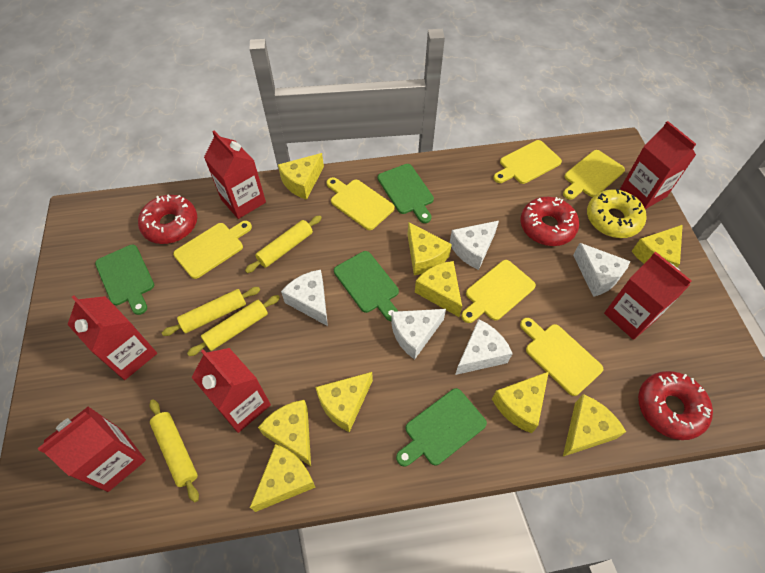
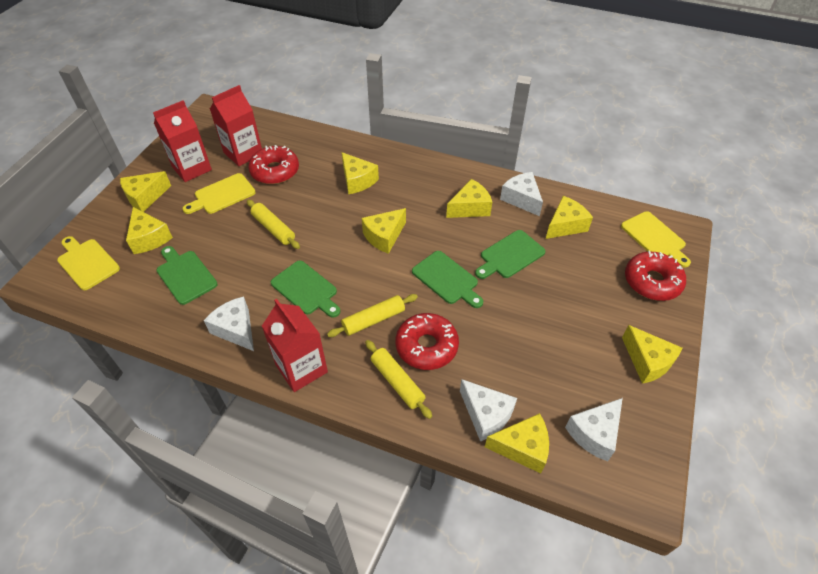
red carton: [38,406,146,492] [67,295,157,380] [191,348,271,433] [204,131,266,219] [604,252,692,340] [620,121,696,209] = 6 -> [153,100,212,182] [210,85,262,166] [262,299,328,392] = 3
white cheese: [281,270,328,326] [391,309,446,360] [450,221,499,270] [455,319,513,375] [573,243,631,297] = 5 -> [204,297,254,351] [460,379,517,441] [500,172,543,216] [565,398,623,461] = 4
yellow cheese: [250,444,316,512] [258,400,311,466] [278,153,324,200] [315,372,373,432] [408,222,452,275] [415,261,462,317] [492,371,549,433] [563,394,626,456] [632,225,683,267] = 9 -> [120,171,171,212] [126,207,173,254] [341,152,379,194] [362,208,406,254] [446,179,492,218] [485,413,549,473] [546,196,593,239] [622,325,683,384] = 8
yellow cutting board: [173,221,252,279] [326,177,395,230] [461,260,536,323] [493,140,562,184] [520,318,603,396] [563,150,625,200] = 6 -> [57,236,120,290] [182,173,255,214] [621,211,691,268] = 3
yellow donut: [587,189,646,238] = 1 -> none = 0
yellow rolling pin: [149,399,199,502] [162,287,260,336] [187,295,280,356] [245,215,322,273] = 4 -> [247,200,300,249] [327,294,418,337] [365,340,432,419] = 3

